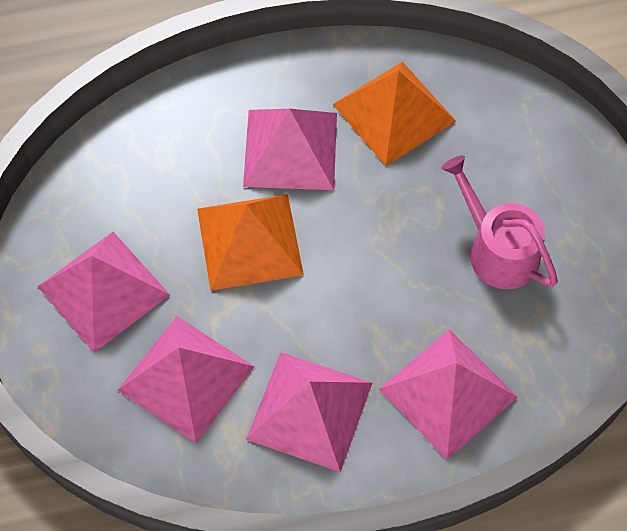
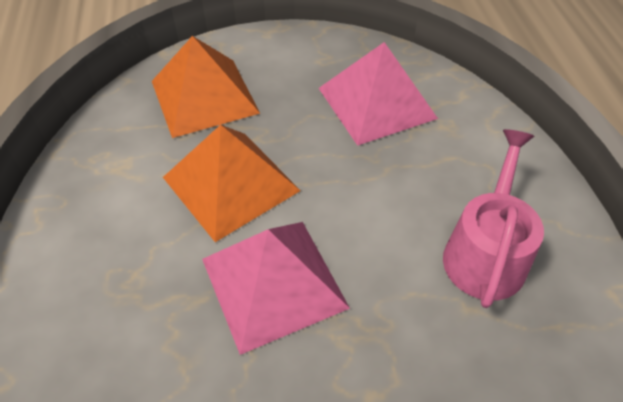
pink pyramid: [37,232,170,353] [118,316,255,443] [243,109,337,190] [246,352,372,472] [379,329,518,460] = 5 -> [202,222,350,355] [319,42,438,146] = 2

